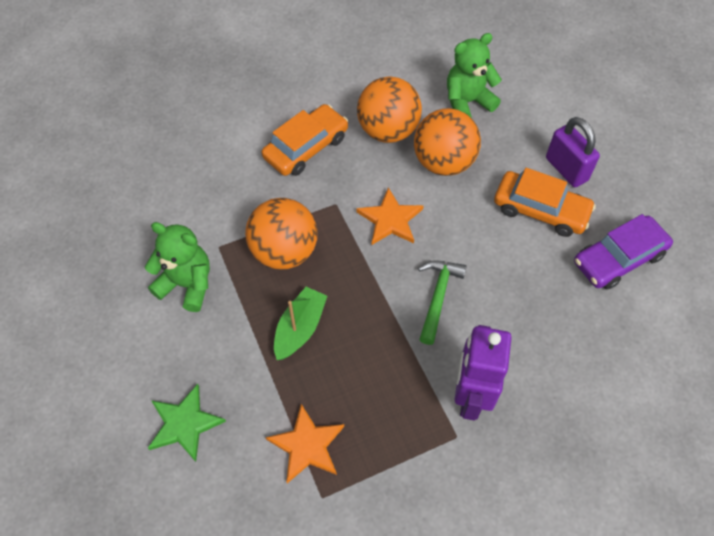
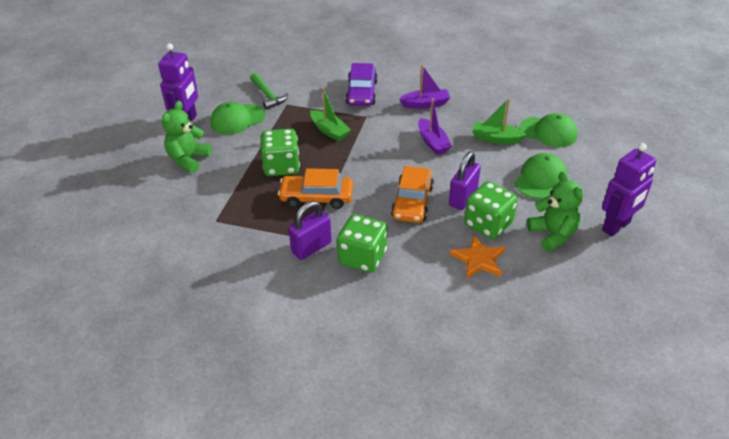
green boat: [274,287,327,360] = 1 -> [310,88,351,141] [472,98,527,144] = 2
green cap: none = 0 -> [210,102,265,135] [514,153,567,199] [519,113,578,147] = 3
green dice: none = 0 -> [260,129,300,176] [337,214,387,273] [464,181,518,239] = 3
green star: [148,384,226,462] = 1 -> none = 0
orange ball: [245,198,317,269] [357,76,422,143] [414,108,481,176] = 3 -> none = 0
orange star: [265,404,344,483] [356,187,423,245] = 2 -> [450,235,506,278] = 1
purple boat: none = 0 -> [399,65,450,109] [418,98,452,155] = 2
purple padlock: [546,117,600,187] = 1 -> [289,201,332,260] [449,151,481,210] = 2
purple robot: [455,325,512,420] = 1 -> [158,43,198,121] [602,143,656,237] = 2

